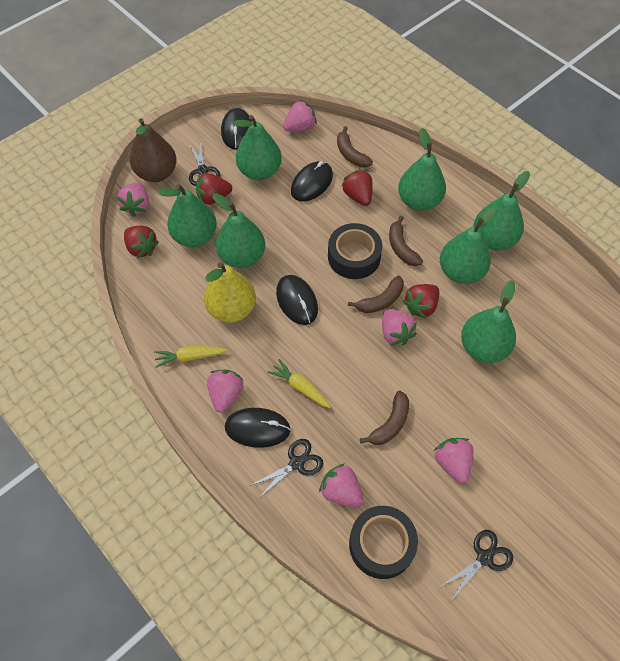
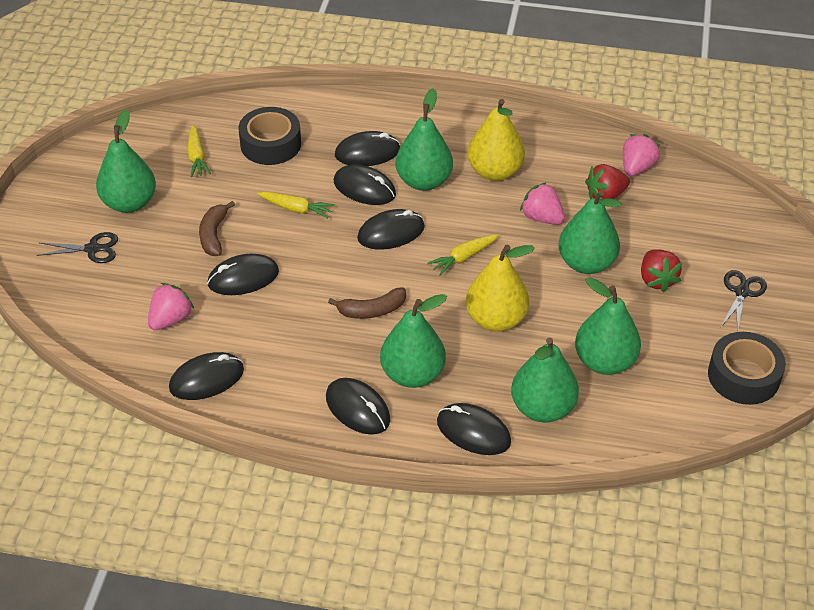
black mouse: [221,108,252,150] [225,408,291,448] [276,275,318,325] [291,161,333,201] = 4 -> [169,352,244,400] [207,254,279,295] [326,378,390,435] [334,164,396,205] [335,131,401,166] [357,209,425,250] [437,403,511,455] = 7
black scissors: [189,140,220,186] [250,439,323,499] [441,530,513,599] = 3 -> [37,232,118,263] [721,270,767,332] = 2
brown banana: [337,126,373,167] [348,276,404,313] [360,391,409,445] [389,216,423,266] = 4 -> [199,201,235,256] [328,287,406,319] = 2
brown pear: [130,118,177,182] = 1 -> none = 0
green pear: [158,184,217,247] [213,193,265,268] [233,115,282,180] [398,128,446,211] [440,207,498,284] [461,280,516,363] [474,171,530,250] = 7 -> [96,109,156,213] [380,294,447,388] [395,88,453,191] [511,337,579,422] [558,190,621,274] [575,277,641,375] = 6
pink strawberry: [117,183,149,217] [207,370,243,413] [283,100,317,131] [319,464,364,507] [382,309,417,345] [434,438,474,483] = 6 -> [148,283,194,330] [520,182,565,225] [623,134,660,176] = 3
red strawberry: [124,225,159,258] [196,173,232,205] [342,170,373,206] [403,284,439,319] = 4 -> [585,164,630,199] [641,249,682,292] = 2
yellow carrot: [154,346,227,368] [267,359,331,408] = 2 -> [187,125,211,177] [258,192,335,219] [427,234,499,276] = 3
yellow pear: [204,263,256,322] = 1 -> [466,245,535,332] [467,99,525,181] = 2

